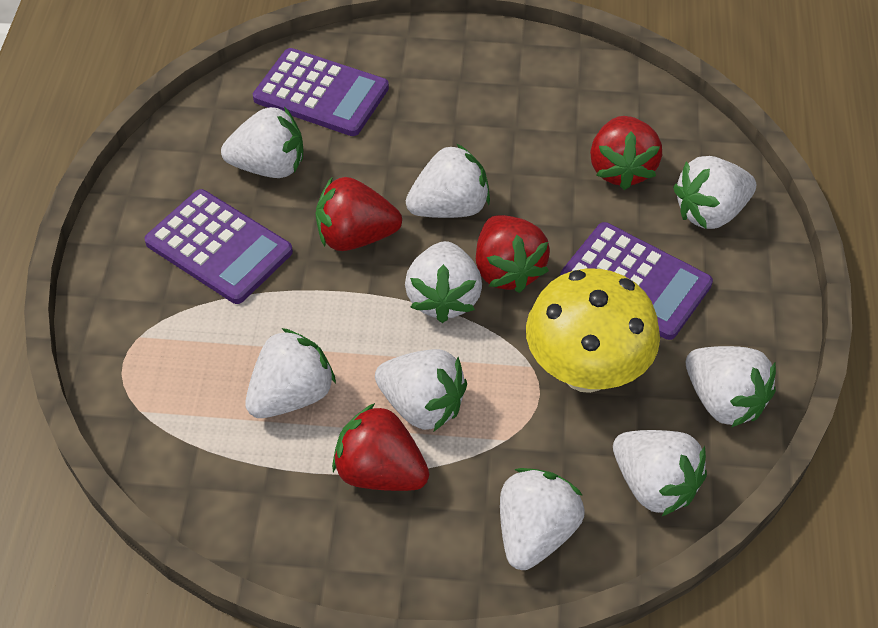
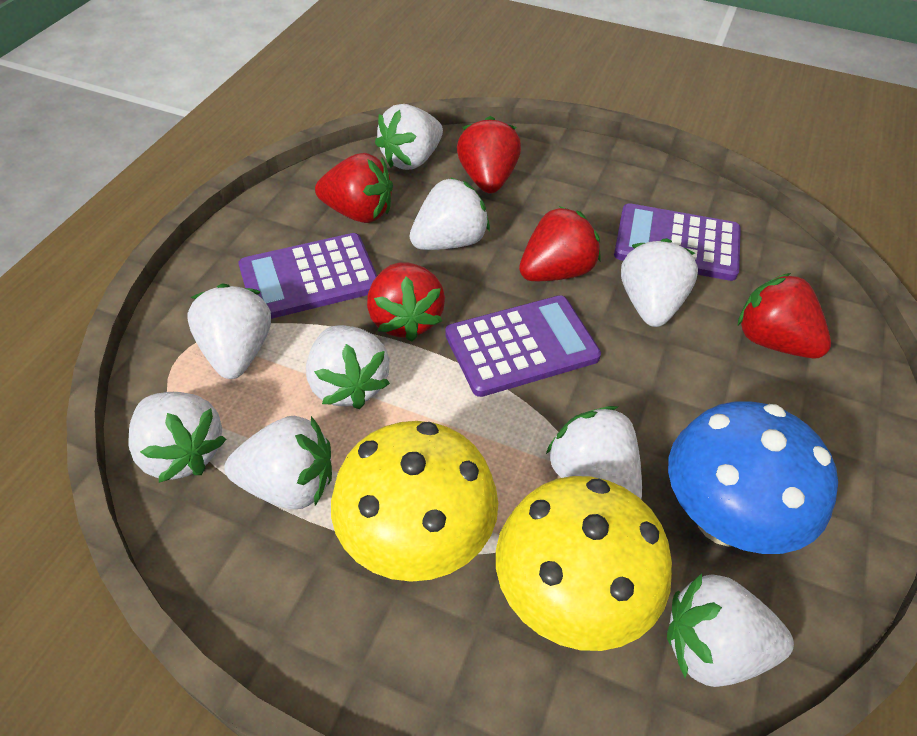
blue mushroom: none = 0 -> [668,402,838,554] = 1
red strawberry: [315,177,402,251] [332,403,429,491] [476,215,550,293] [590,116,662,190] = 4 -> [315,153,393,223] [367,262,445,342] [457,116,521,194] [519,206,601,281] [738,273,831,358] = 5
yellow mushroom: [526,269,660,393] = 1 -> [331,421,498,582] [496,476,672,651] = 2

